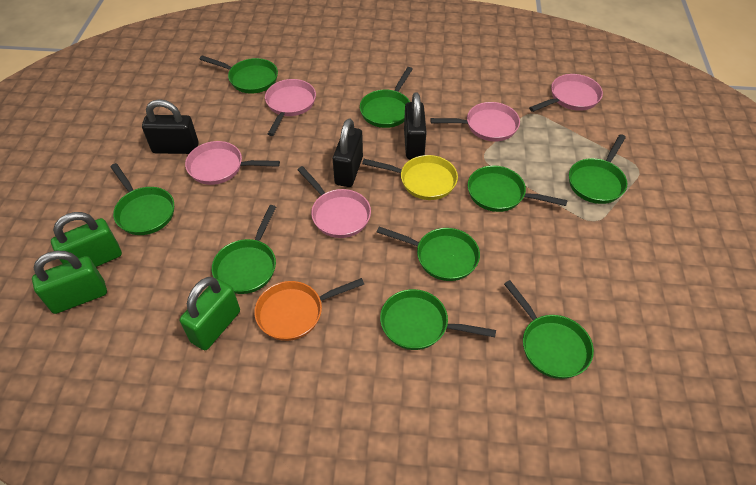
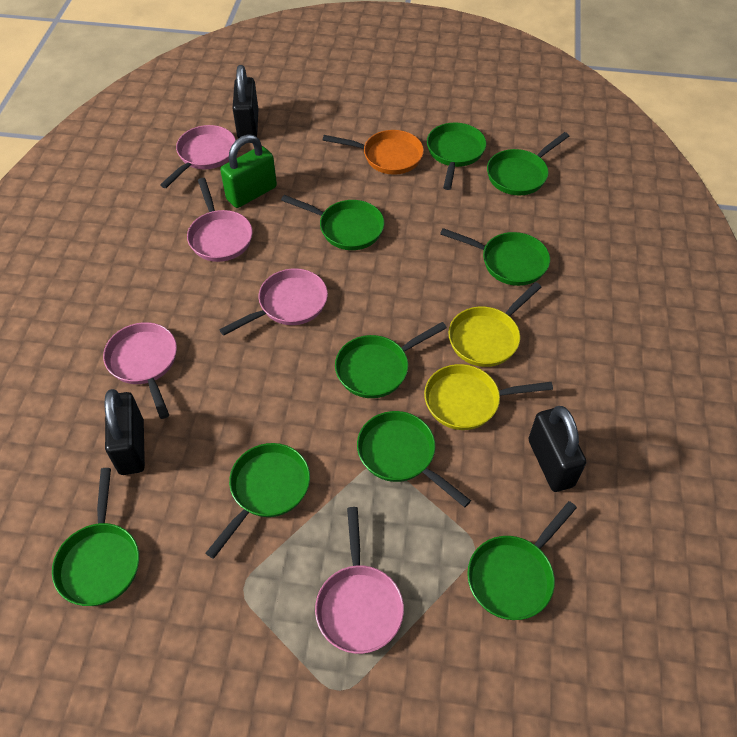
green padlock: [32,251,107,314] [51,212,122,267] [180,277,240,350] = 3 -> [220,134,277,208] = 1
yellow pan: [362,155,458,200] = 1 -> [424,364,553,430] [448,282,541,367] = 2

